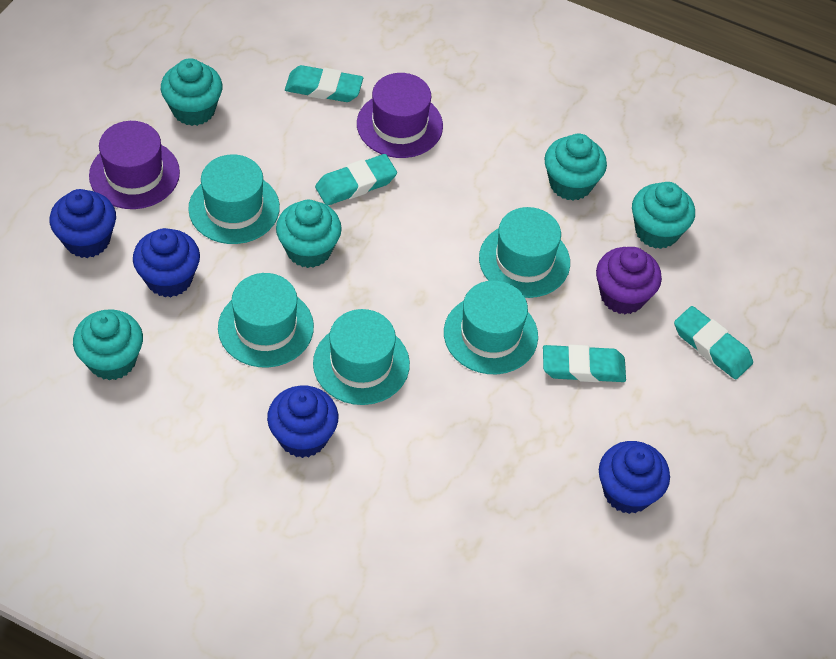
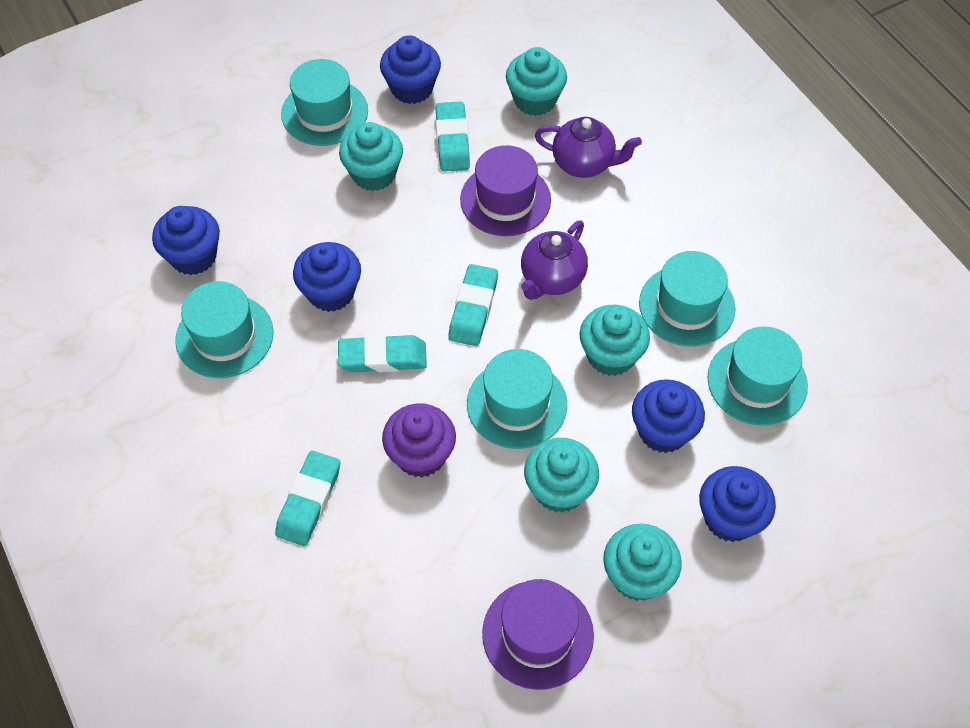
blue cupcake: [50,189,116,258] [133,228,200,297] [267,385,338,458] [599,441,670,514] = 4 -> [152,206,220,275] [293,242,361,312] [380,35,441,104] [632,379,705,453] [699,466,776,542] = 5
purple teapot: none = 0 -> [521,220,588,300] [535,117,642,178] = 2

